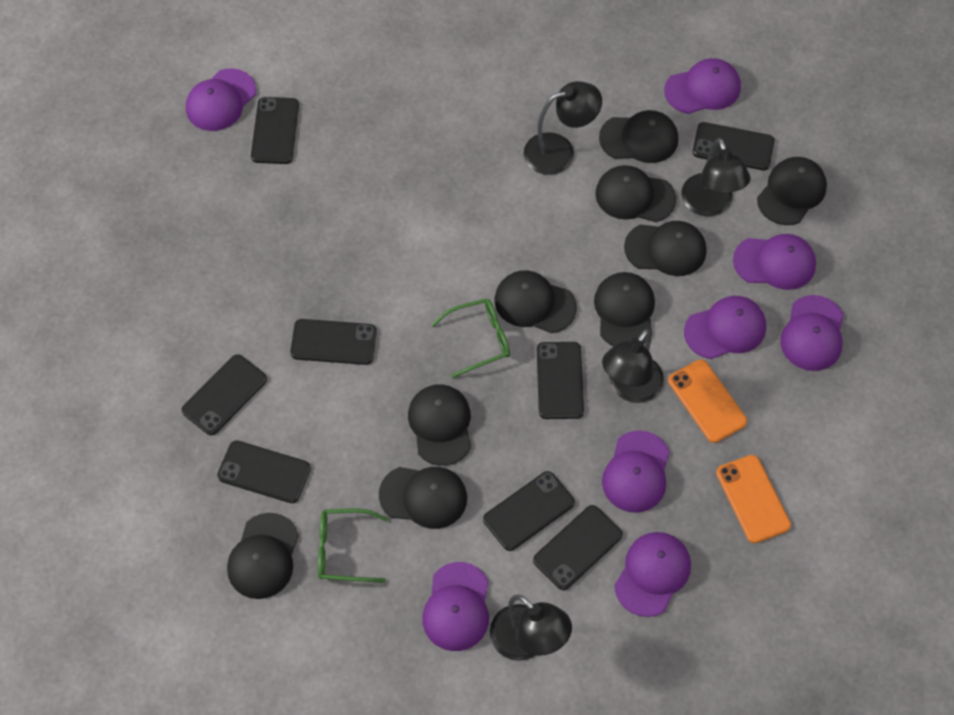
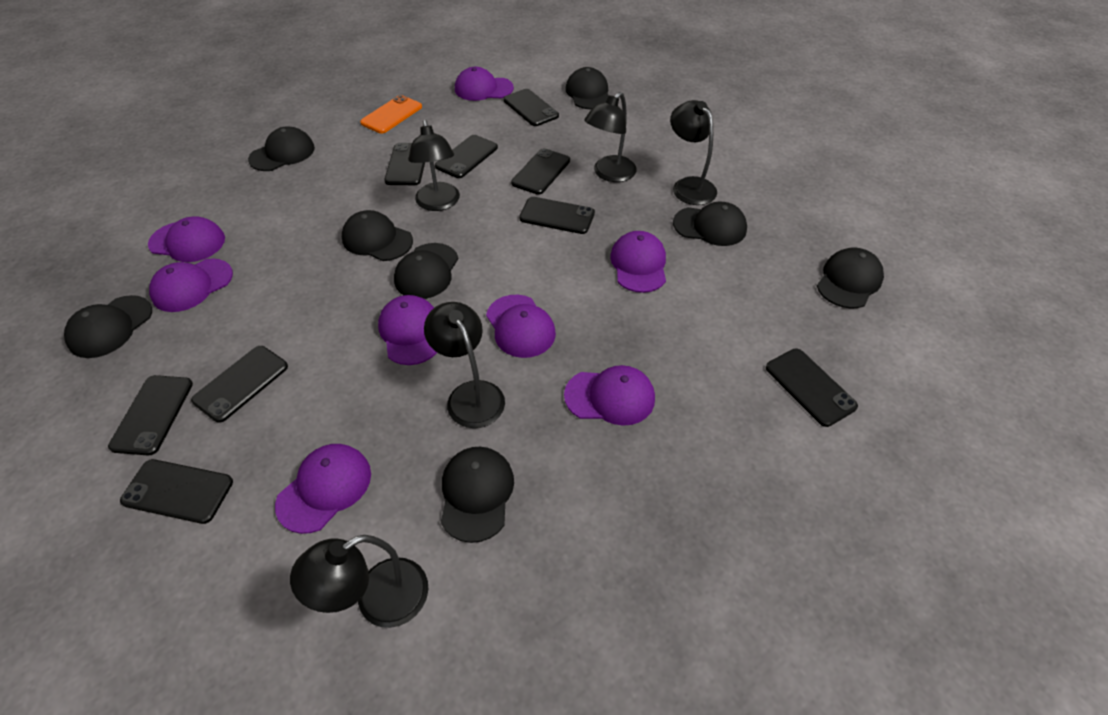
black cap: [227,513,299,599] [379,467,467,529] [408,384,471,466] [495,270,577,333] [594,272,655,346] [595,165,676,222] [599,110,678,163] [624,221,707,276] [757,157,827,225] = 9 -> [64,295,152,358] [248,126,315,171] [342,210,413,261] [394,243,459,299] [441,447,514,543] [565,67,609,109] [673,202,747,246] [817,247,884,309] = 8
black lamp: [490,595,572,661] [524,81,602,175] [602,329,664,403] [681,138,750,216] = 4 -> [290,535,428,628] [408,120,460,211] [424,302,505,428] [584,92,637,182] [670,100,717,205] = 5
black phone: [182,354,267,435] [217,440,311,503] [251,97,299,164] [290,319,377,365] [483,471,575,551] [533,505,623,590] [537,342,584,419] [692,122,775,170] = 8 -> [108,375,193,456] [120,459,233,524] [191,346,288,423] [384,143,425,185] [435,135,498,178] [503,89,559,126] [511,148,570,195] [519,197,595,234] [766,348,858,427] = 9
green glasses: [318,508,388,583] [431,298,510,378] = 2 -> none = 0
orange phone: [668,359,747,443] [716,455,791,543] = 2 -> [360,95,422,134] = 1

